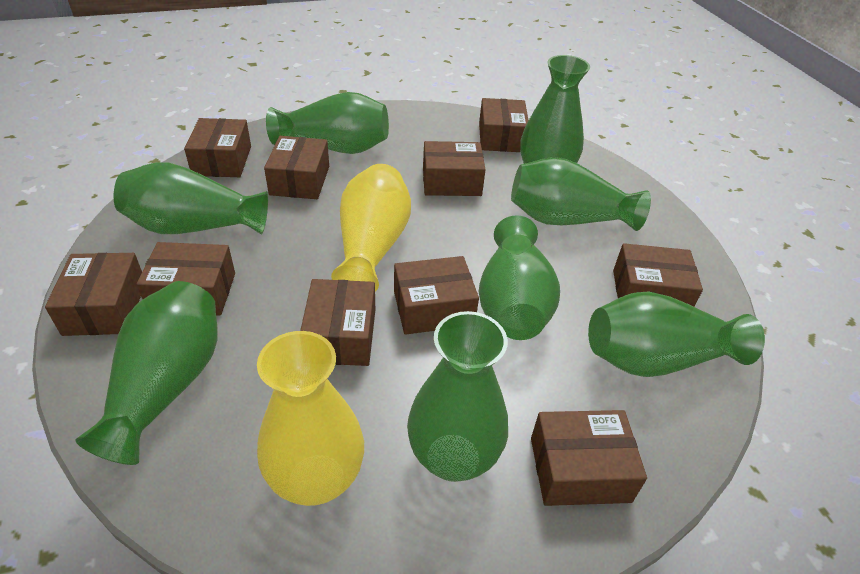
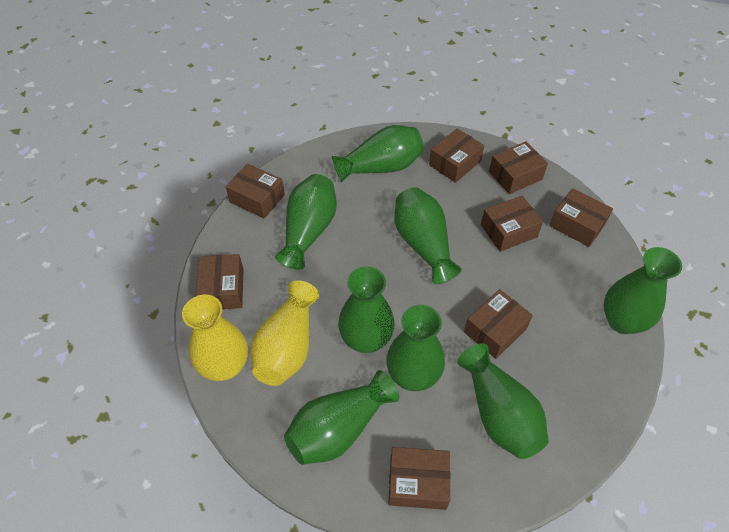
brown box: [45,253,142,336] [137,242,235,316] [184,118,251,177] [264,136,329,199] [300,279,375,366] [394,256,479,335] [423,141,486,196] [479,98,529,152] [531,410,647,506] [613,243,703,307] = 10 -> [196,254,244,310] [226,164,285,219] [389,447,450,510] [429,128,484,183] [464,289,533,359] [481,196,543,252] [489,141,548,194] [549,188,613,247] = 8

